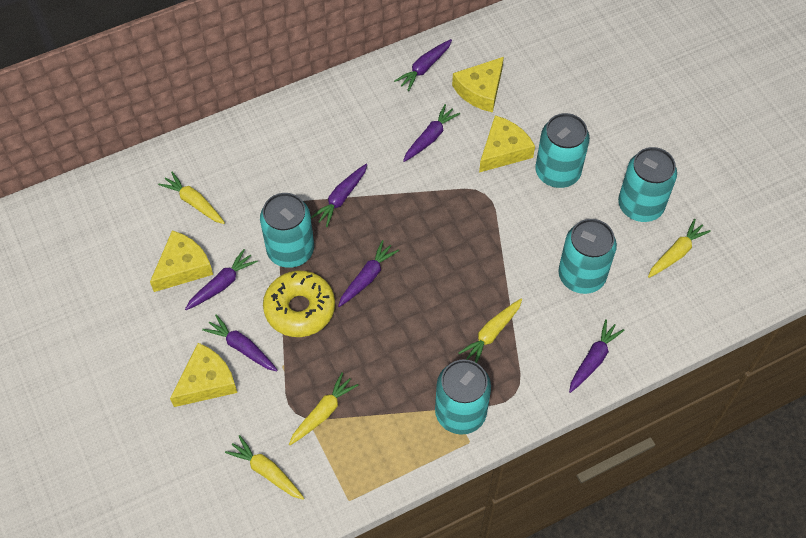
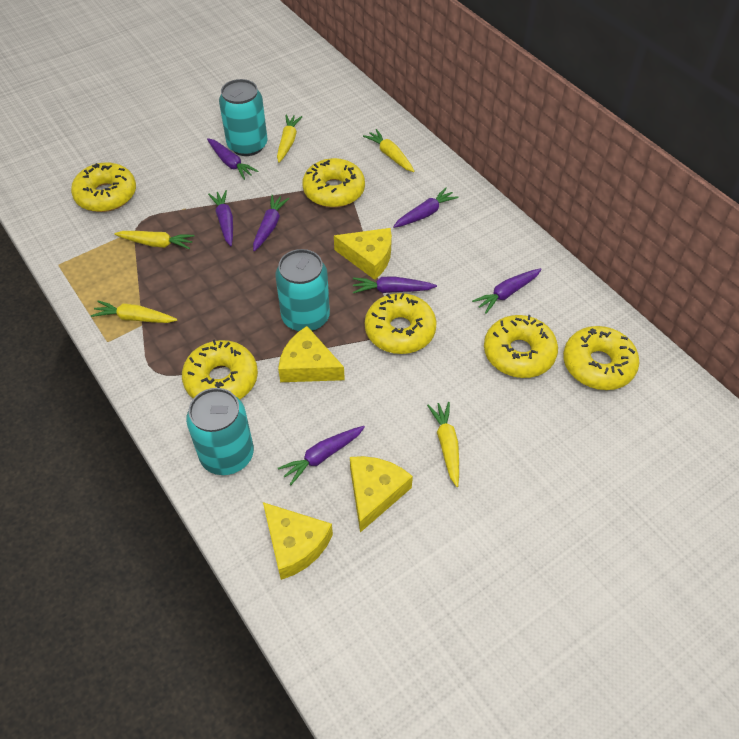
turquoise can: [260,193,314,268] [435,359,491,435] [535,113,590,188] [558,219,617,294] [618,147,677,222] = 5 -> [186,388,254,475] [219,79,267,156] [275,249,330,332] = 3
yellow donut: [263,270,335,337] = 1 -> [71,162,136,212] [182,339,258,400] [302,158,365,208] [365,293,437,354] [484,315,558,378] [563,326,639,390] = 6

